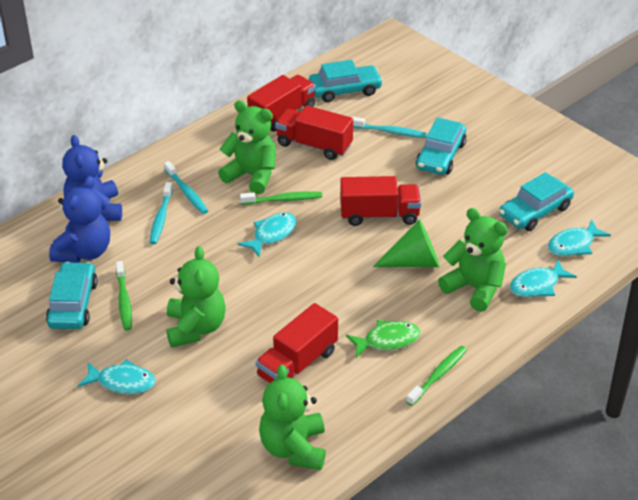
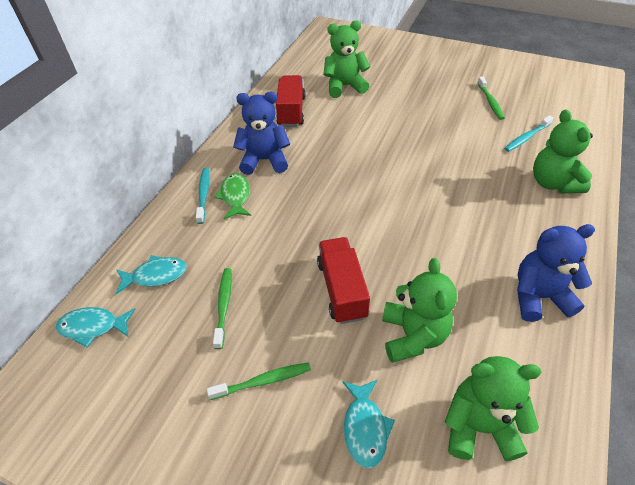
green cone: [373,219,440,267] = 1 -> none = 0
red truck: [247,75,316,132] [256,303,338,383] [275,105,353,160] [340,176,421,226] = 4 -> [276,75,306,127] [317,237,370,324] = 2
turquoise car: [46,262,98,329] [309,60,383,102] [416,117,466,175] [499,172,574,231] = 4 -> none = 0
turquoise fish: [78,359,156,394] [238,213,297,257] [510,259,577,297] [548,219,611,256] = 4 -> [56,307,135,348] [116,255,187,294] [342,379,395,469] = 3
turquoise toothbrush: [149,182,173,244] [164,161,208,214] [351,117,427,138] = 3 -> [196,168,210,224] [504,115,554,152] = 2

